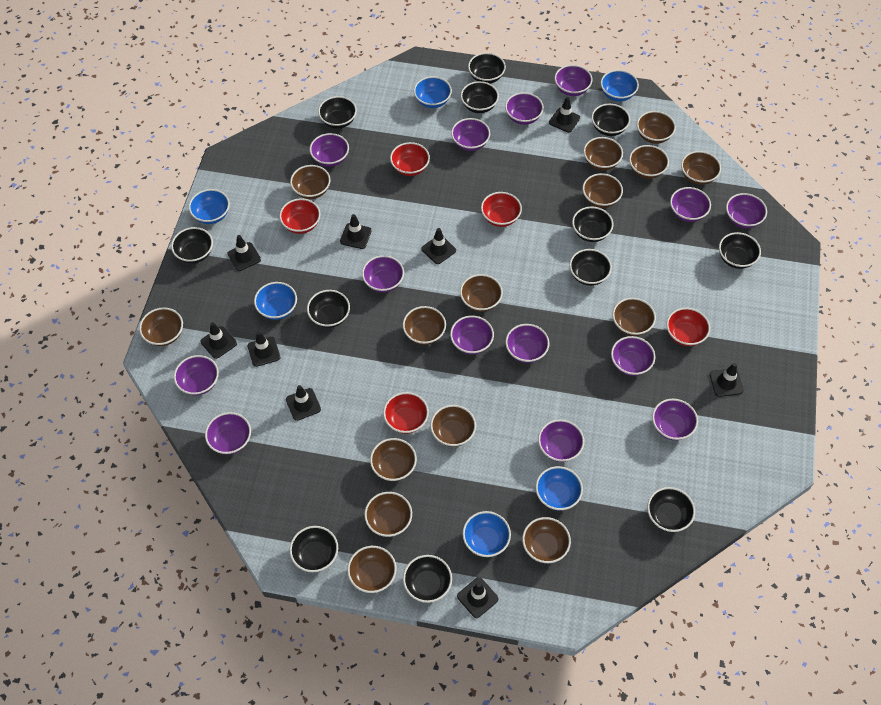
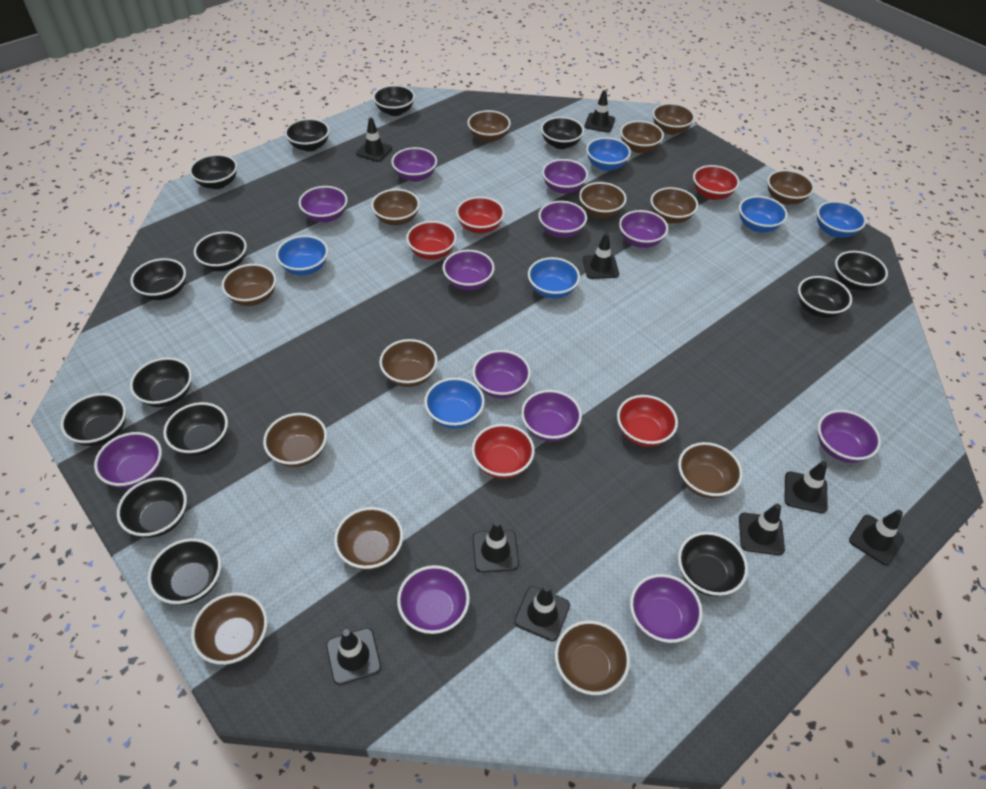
black bowl: [171,227,213,263] [290,526,338,572] [307,290,350,328] [318,96,357,129] [403,555,452,603] [461,81,499,113] [468,53,506,84] [569,249,612,286] [572,206,614,242] [591,104,630,136] [647,487,695,532] [719,232,761,269] = 12 -> [60,393,126,446] [117,477,187,538] [130,258,186,300] [130,357,192,407] [148,538,221,605] [163,402,228,456] [189,154,237,189] [194,231,247,271] [285,118,330,152] [373,85,415,116] [541,117,584,149] [678,532,748,596] [798,276,852,318] [835,251,888,291] = 14
brown bowl: [139,308,183,346] [290,165,330,199] [347,546,397,593] [364,492,412,537] [370,438,417,481] [403,306,446,345] [430,405,476,447] [460,274,503,312] [522,517,571,563] [582,173,623,208] [583,137,623,170] [612,298,656,336] [629,145,669,179] [637,111,676,144] [681,151,721,185] = 15 -> [191,592,268,665] [222,264,276,306] [263,413,327,467] [334,507,403,570] [371,189,420,226] [379,339,438,387] [467,110,511,143] [555,620,630,695] [579,182,626,218] [620,121,664,153] [650,187,698,223] [652,103,695,135] [678,442,743,498] [767,170,814,205] = 14
purple bowl: [174,355,219,395] [205,412,251,455] [310,133,349,167] [362,255,404,293] [450,316,494,354] [451,118,490,151] [505,92,544,125] [505,324,550,363] [538,419,584,462] [555,65,592,96] [611,336,656,376] [652,399,698,440] [670,187,711,222] [726,193,767,228] = 14 -> [94,432,162,488] [299,186,348,223] [391,147,437,182] [397,565,470,634] [442,250,495,290] [472,350,531,398] [521,390,582,442] [538,201,587,238] [542,159,588,194] [619,210,668,248] [630,574,703,643] [818,410,881,463] = 12

